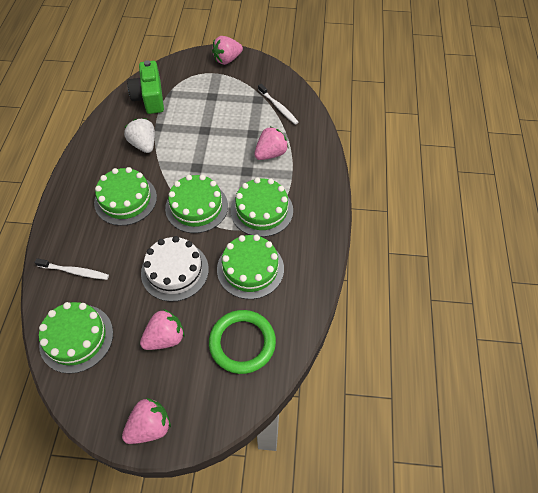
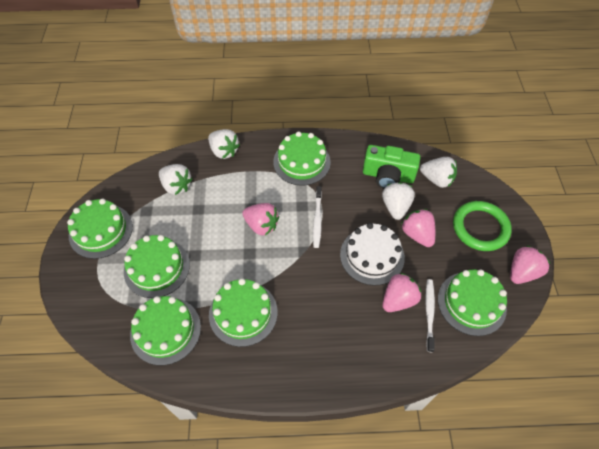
green cake: [39,302,113,374] [94,167,157,226] [165,174,228,233] [217,235,284,299] [231,177,293,237] = 5 -> [67,199,133,259] [124,235,190,298] [130,296,201,366] [209,278,278,347] [273,131,331,185] [438,269,507,336] = 6
white strawberry: [124,118,155,153] = 1 -> [159,164,193,195] [208,129,240,159] [382,182,415,220] [420,157,457,188] = 4

